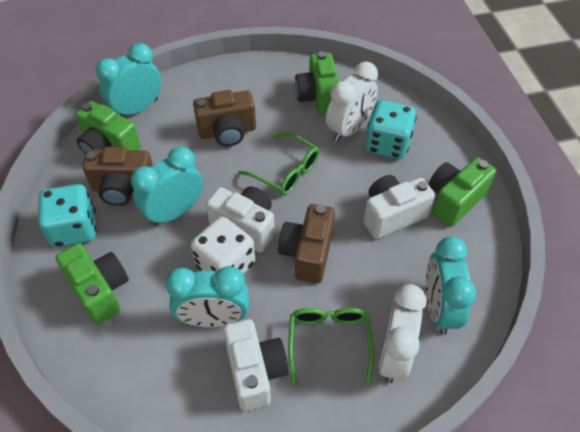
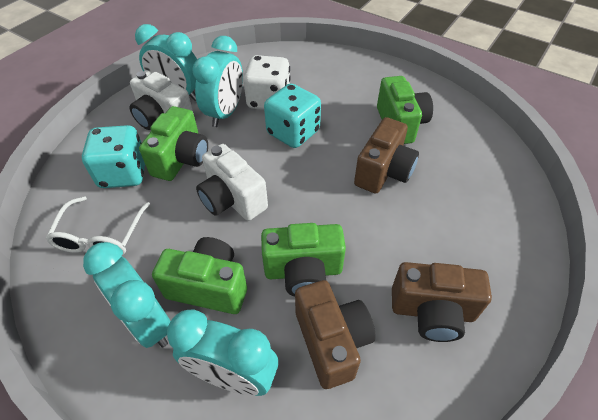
green glasses: [238,132,319,195] [288,308,374,385] = 2 -> none = 0
white camera: [206,186,275,252] [223,319,289,411] [363,175,435,239] = 3 -> [129,70,194,130] [196,144,268,221] = 2
white clock: [326,61,378,142] [378,284,426,383] = 2 -> none = 0
white glasses: none = 0 -> [45,196,150,255] = 1

